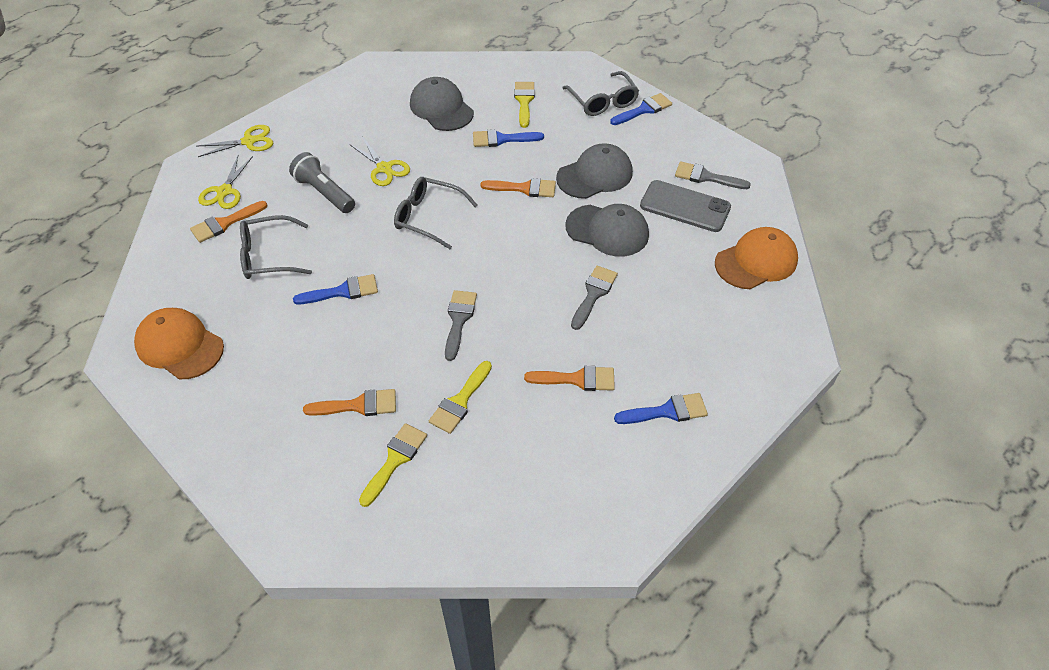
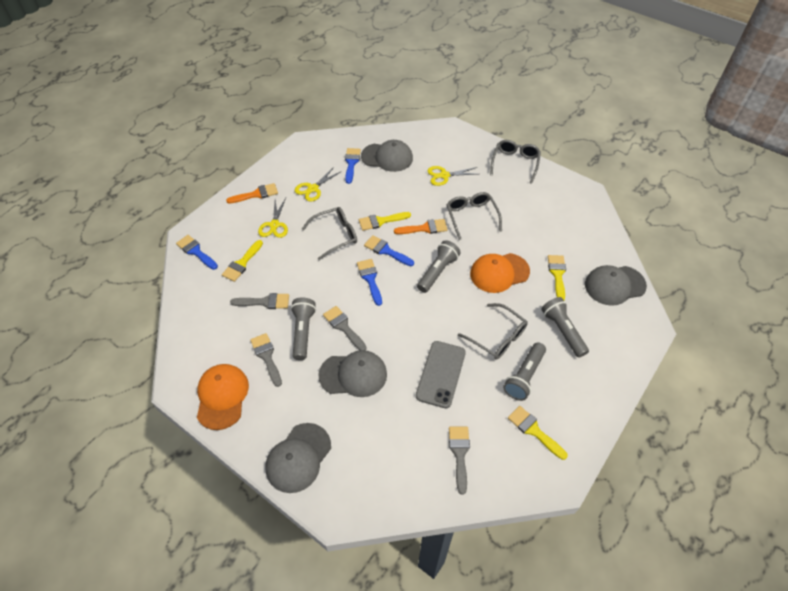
grey brush: [445,290,477,361] [571,266,618,330] [675,161,751,189] = 3 -> [230,293,289,309] [250,333,282,387] [323,306,367,351] [449,427,470,495] = 4
grey cap: [410,77,474,131] [556,143,633,199] [565,204,649,257] = 3 -> [266,423,331,493] [318,350,387,397] [361,140,413,172] [585,265,647,306] = 4
grey flashlight: [289,152,355,213] = 1 -> [291,297,316,360] [417,240,461,293] [503,342,546,401] [541,297,589,357] = 4
grey glasses: [240,215,312,279] [394,177,478,249] [563,71,639,116] = 3 -> [302,207,357,260] [446,192,502,240] [458,303,528,360] [490,140,541,184] = 4
orange brush: [190,201,268,243] [303,389,396,416] [480,178,556,197] [524,366,615,391] = 4 -> [226,183,278,204] [394,219,448,234] = 2
yellow brush: [359,423,427,507] [429,361,492,434] [514,82,535,128] = 3 -> [222,240,263,282] [359,212,411,231] [508,406,568,460] [548,255,566,300] = 4

